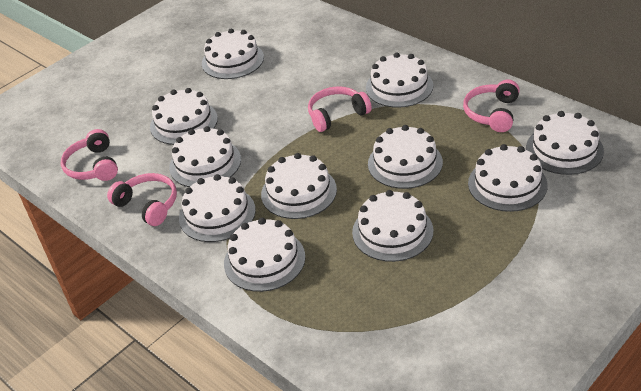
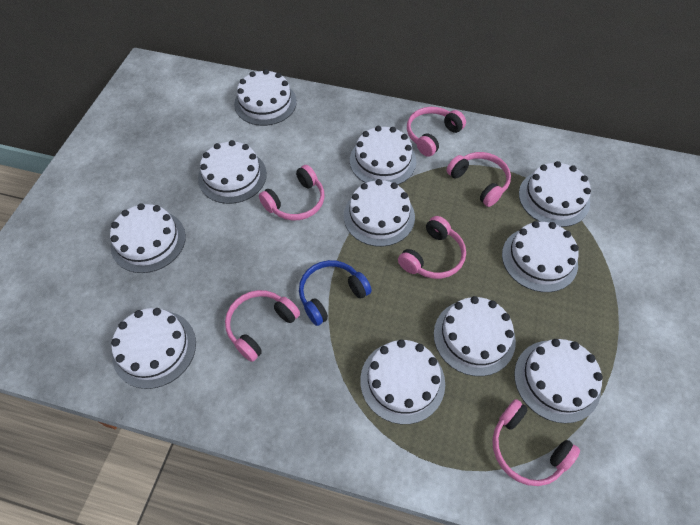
blue headphones: none = 0 -> [299,260,372,326] = 1
pink headphones: [61,129,118,181] [107,173,177,226] [308,86,372,132] [463,80,520,132] = 4 -> [225,290,300,362] [259,165,324,221] [398,216,466,279] [407,107,466,157] [446,152,511,207] [492,399,580,486] = 6

